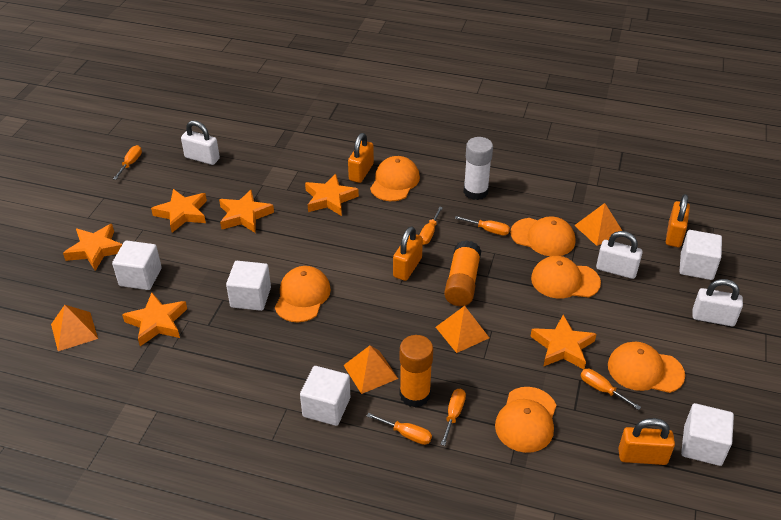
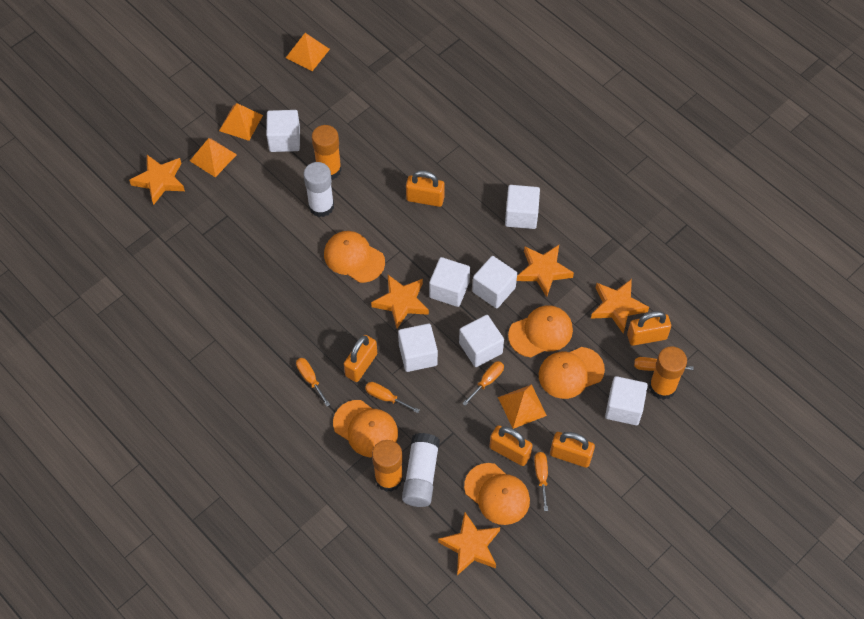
orange cap: [275,266,331,322] [370,156,420,201] [495,387,556,453] [510,216,575,256] [531,256,601,299] [608,342,685,393] = 6 -> [324,231,385,283] [333,400,398,457] [464,463,530,525] [508,305,573,357] [539,347,605,399] = 5
orange glue stick: [400,335,433,408] [444,240,481,306] = 2 -> [312,125,342,180] [372,440,403,492] [649,346,687,400] = 3
orange padlock: [348,133,374,183] [393,226,423,281] [618,418,675,465] [666,194,690,247] = 4 -> [344,335,377,382] [406,171,445,207] [489,425,532,466] [550,432,595,468] [627,311,671,346] = 5
orange screwdriver: [113,145,142,180] [367,413,432,445] [419,206,443,245] [441,389,466,446] [455,216,510,235] [581,369,641,410] = 6 -> [296,358,330,406] [365,382,420,413] [462,361,504,406] [534,452,548,511] [634,357,694,371] = 5
orange star: [63,224,122,271] [122,293,187,346] [151,189,207,233] [219,190,274,233] [305,174,359,216] [530,315,596,369] = 6 -> [129,155,185,205] [371,275,429,328] [438,513,500,575] [517,245,574,297] [591,279,649,333] = 5
white cube: [112,240,162,290] [226,261,271,311] [300,366,350,426] [679,230,722,280] [681,403,734,466] = 5 -> [266,110,300,152] [398,324,438,372] [429,257,470,307] [459,315,504,367] [472,256,517,308] [505,185,540,229] [605,376,648,425] = 7
white glue stick: [463,137,493,200] = 1 -> [304,162,334,217] [402,433,440,507] = 2
white padlock: [181,121,220,165] [596,231,643,279] [692,279,743,326] = 3 -> none = 0

